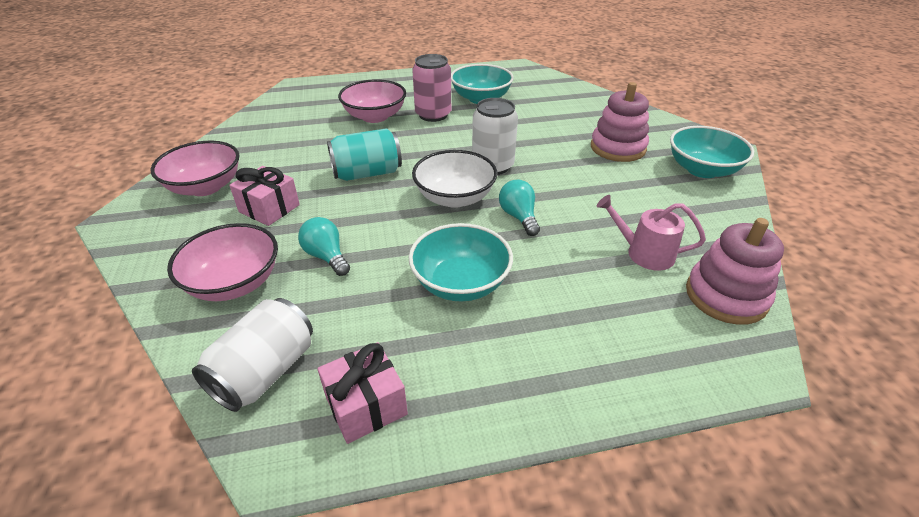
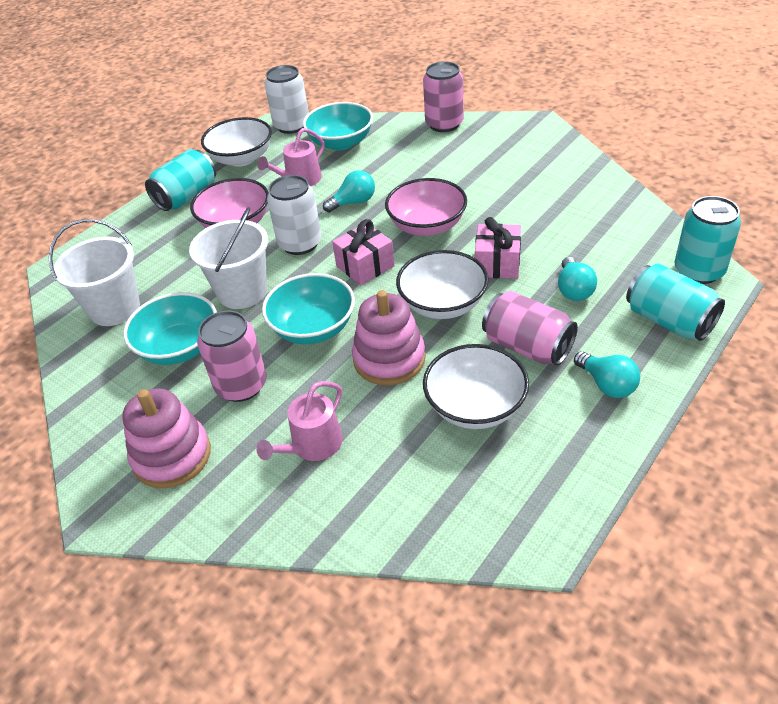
pink bowl: [151,141,239,196] [167,223,278,301] [338,79,406,123] = 3 -> [190,178,269,228] [385,178,467,236] = 2
pink can: [412,54,451,122] = 1 -> [197,311,267,402] [423,61,464,132] [482,291,578,366] = 3
pink watering can: [597,195,706,271] = 1 -> [256,381,343,461] [257,128,324,186] = 2
turquoise can: [327,128,402,181] = 1 -> [145,149,216,211] [626,264,725,341] [675,196,741,284] = 3
turquoise light bulb: [298,217,350,276] [499,179,540,236] = 2 -> [323,170,375,212] [558,257,597,301] [574,351,640,398] = 3
white bowl: [412,150,497,208] = 1 -> [201,117,272,167] [396,250,489,319] [423,344,529,429] = 3
white bucket: none = 0 -> [49,219,140,326] [189,207,268,309] = 2

